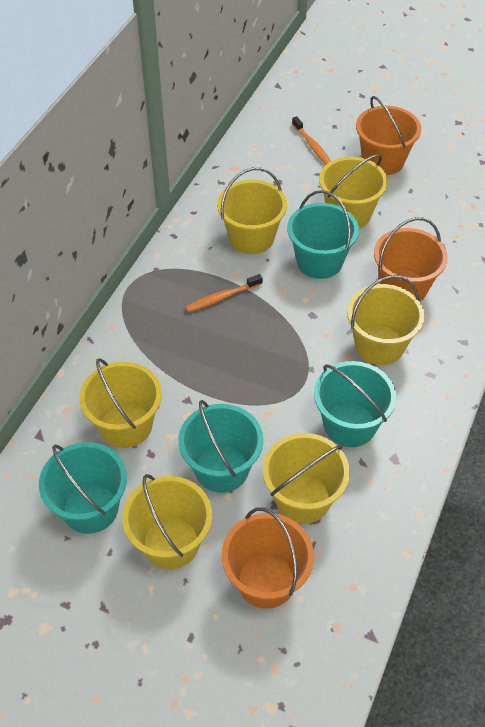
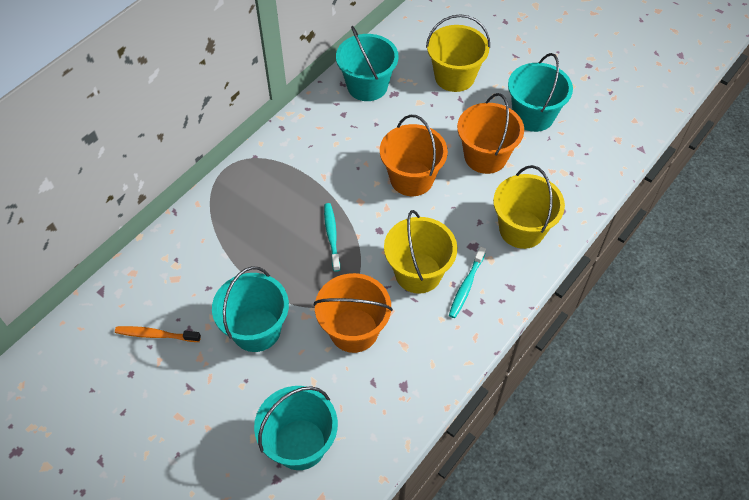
orange toothbrush: [185,274,263,312] [292,116,331,164] = 2 -> [115,326,201,342] = 1
turquoise toothbrush: none = 0 -> [324,203,340,272] [449,247,486,318] = 2
yellow bucket: [79,358,162,448] [122,474,212,569] [217,167,287,254] [263,433,350,524] [319,154,388,228] [347,275,425,365] = 6 -> [384,210,457,294] [426,14,490,92] [493,165,565,249] = 3

